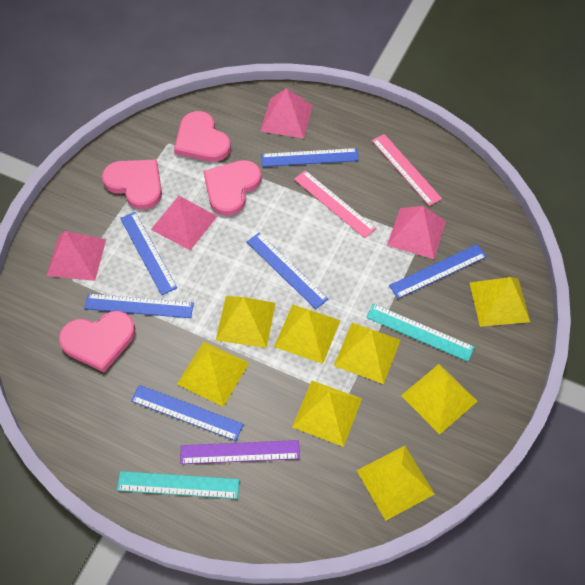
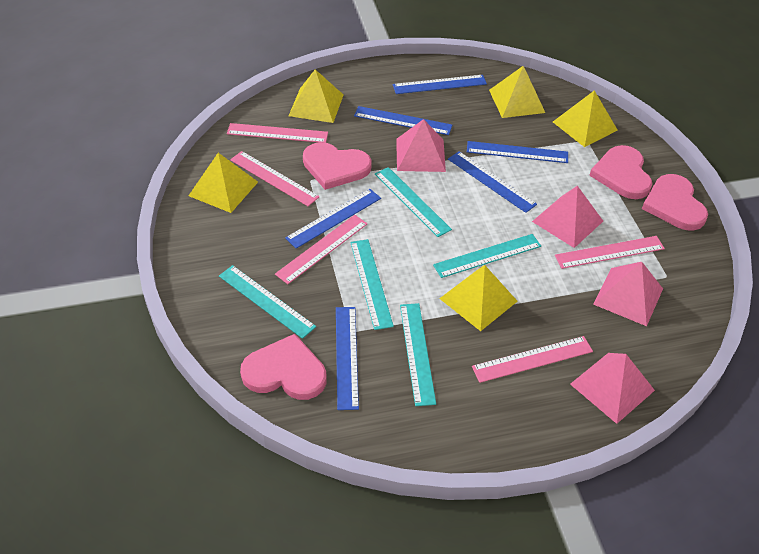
pink ruler: [294,170,376,238] [372,134,442,206] = 2 -> [227,123,328,143] [230,151,319,206] [275,215,368,284] [472,336,593,383] [555,236,665,269] = 5
purple ruler: [180,440,300,464] = 1 -> none = 0
turquoise ruler: [117,471,240,499] [366,304,474,362] = 2 -> [219,265,316,339] [350,239,394,330] [375,167,452,237] [400,303,436,406] [433,234,541,278] = 5
yellow pyramid: [177,341,249,407] [216,296,276,348] [274,304,340,364] [292,380,362,447] [334,323,400,384] [357,446,435,521] [401,364,478,434] [470,277,530,327] = 8 -> [188,153,258,213] [289,69,343,123] [439,265,518,331] [489,66,545,118] [553,90,617,147] = 5

